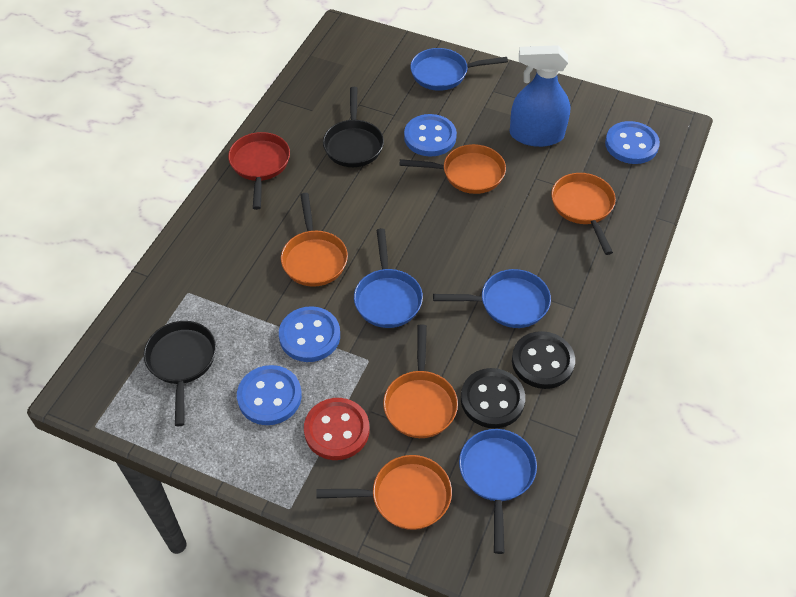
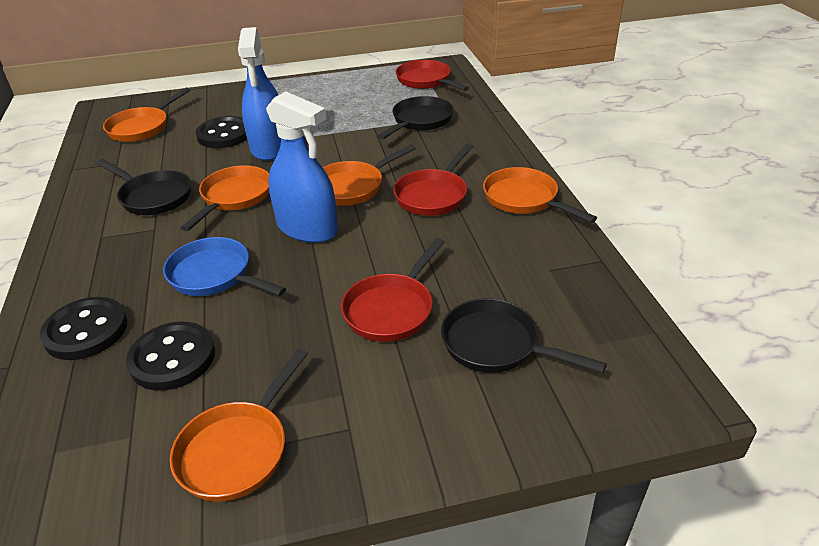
black button: [461,368,525,428] [512,331,575,389] = 2 -> [40,297,127,360] [126,322,215,391] [195,116,247,148] = 3
black pan: [144,321,216,426] [323,87,384,167] = 2 -> [96,159,191,215] [378,96,454,139] [441,298,607,373] = 3
blue button: [237,365,302,425] [279,306,340,362] [404,114,457,156] [605,121,660,164] = 4 -> none = 0
blue pan: [354,229,423,328] [410,48,508,91] [433,269,551,328] [459,429,537,554] = 4 -> [163,237,286,296] = 1
blue spray bottle: [510,45,570,147] = 1 -> [238,27,281,161] [266,91,338,243] = 2
red button: [304,398,369,460] = 1 -> none = 0
red pan: [228,132,290,210] = 1 -> [341,238,445,342] [393,143,473,216] [396,60,469,91] = 3

